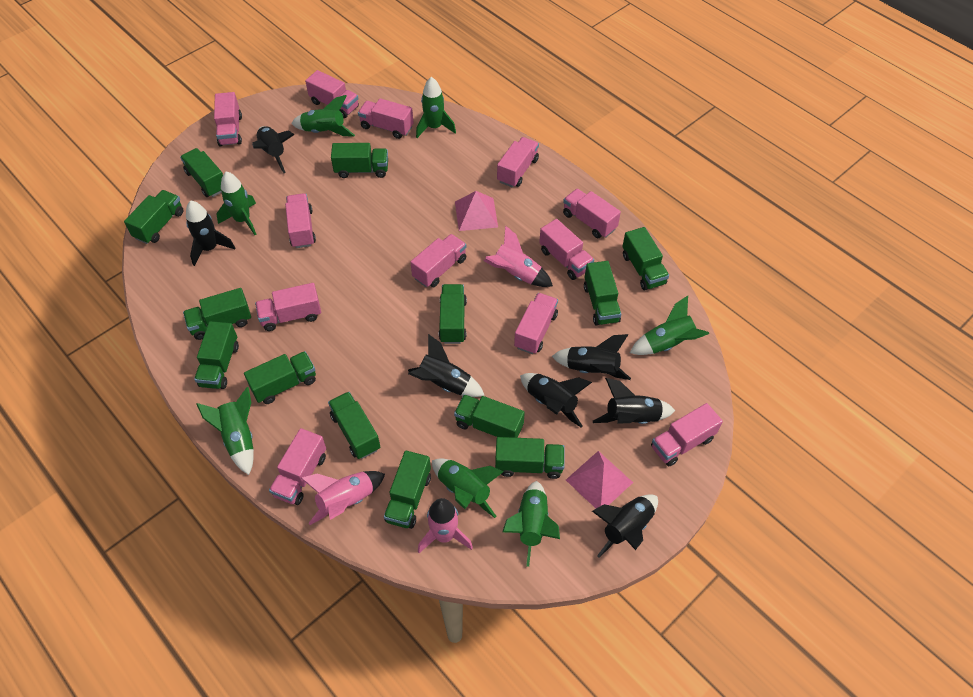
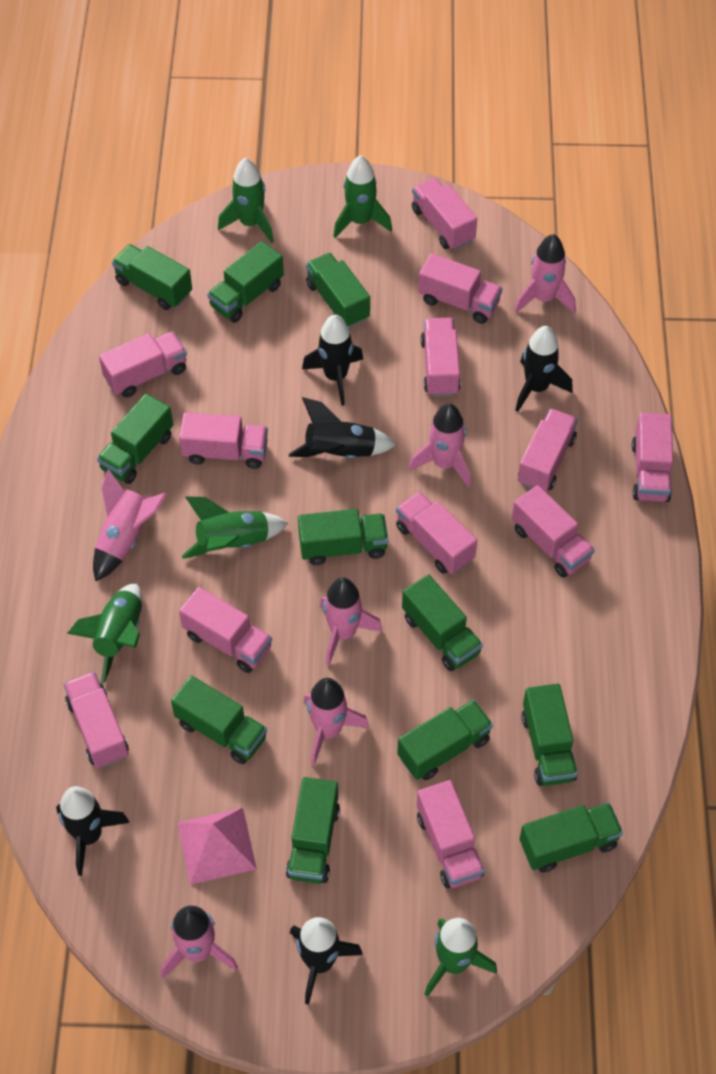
black rocket: [186,200,235,266] [252,126,294,173] [408,334,485,397] [520,373,592,428] [552,334,631,380] [592,494,658,557] [593,378,675,424] = 7 -> [56,786,129,876] [289,397,396,458] [290,917,363,1005] [302,315,363,406] [515,326,573,412] = 5
green rocket: [196,387,254,475] [217,171,256,235] [291,95,355,136] [416,77,456,138] [432,458,504,518] [503,481,560,567] [630,296,709,355] = 7 -> [67,583,142,683] [182,496,288,559] [218,158,274,243] [333,155,392,238] [424,918,497,997] = 5
green truck: [124,190,183,244] [180,148,223,197] [183,288,251,340] [194,321,239,389] [244,351,316,404] [328,392,380,459] [331,143,388,178] [384,451,431,529] [439,284,467,344] [454,395,525,438] [495,437,564,479] [584,261,621,325] [622,227,669,291] = 13 -> [97,394,173,484] [112,244,192,310] [171,676,267,764] [207,241,284,323] [286,777,340,884] [298,509,388,565] [306,253,370,328] [397,700,493,780] [402,574,483,671] [519,802,623,873] [521,684,577,786] = 11
pink pyramid: [455,191,498,231] [566,451,633,508] = 2 -> [177,808,257,885] = 1
pink rocket: [301,471,385,525] [418,498,473,553] [484,225,553,287] = 3 -> [93,469,167,581] [161,905,238,978] [303,678,369,766] [320,577,382,666] [409,403,471,488] [514,234,576,313] = 6

